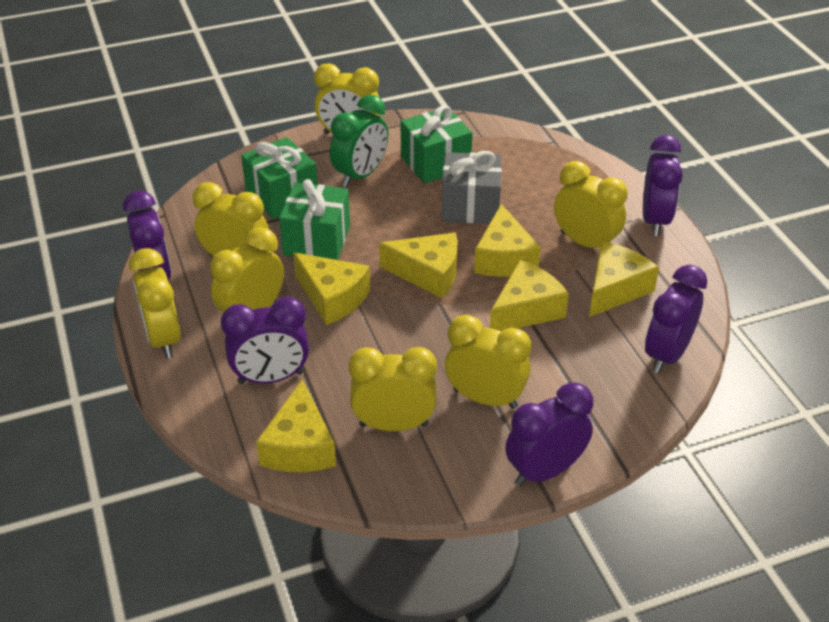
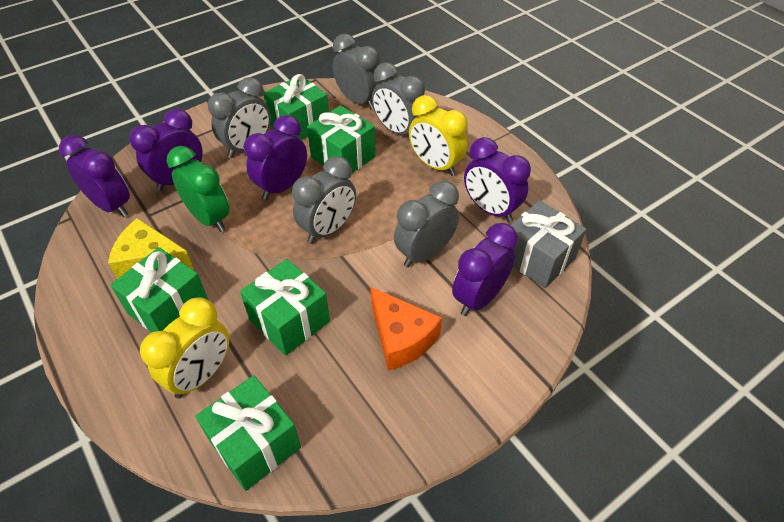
green gift: [241,137,318,219] [279,179,350,260] [401,105,472,184] = 3 -> [110,247,208,332] [195,375,301,491] [240,259,330,356] [263,74,329,140] [307,105,376,173] = 5
grey clock: none = 0 -> [208,77,271,158] [292,156,356,244] [333,33,382,110] [372,62,425,135] [394,181,459,268] = 5
orange cheese: none = 0 -> [371,287,442,371] = 1
yellow cheese: [256,380,336,472] [293,253,370,325] [379,233,458,298] [474,204,541,277] [490,260,569,331] [589,241,659,317] = 6 -> [108,218,194,279] = 1
yellow clock: [129,248,181,359] [193,182,269,256] [210,227,284,313] [314,63,379,134] [349,347,437,431] [445,315,531,409] [554,161,628,248] = 7 -> [140,297,229,398] [409,95,468,176] = 2

